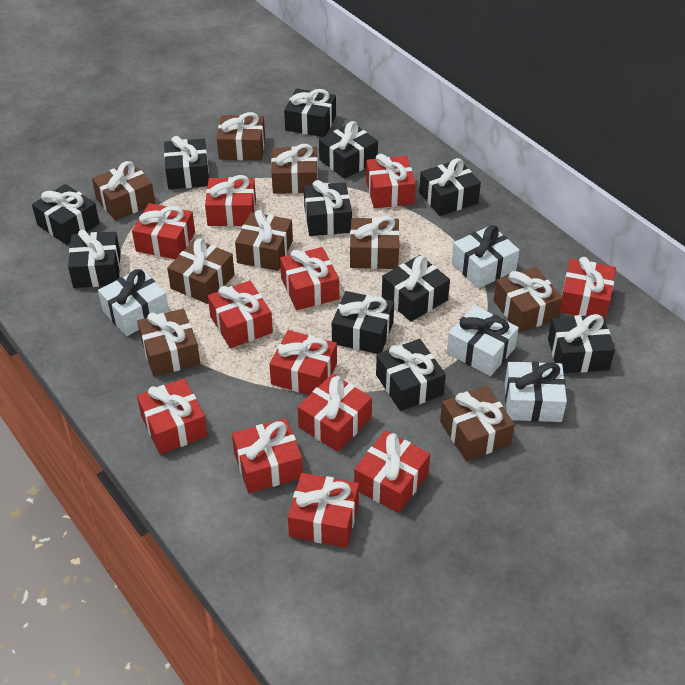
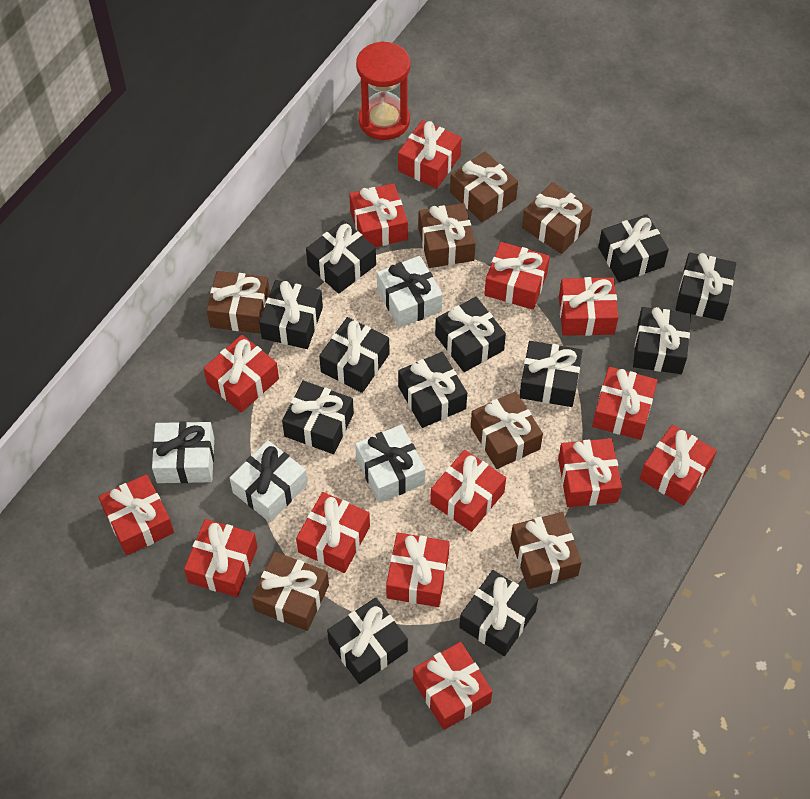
black gift: [32,184,100,245] [68,229,120,288] [164,136,209,190] [284,88,336,137] [304,180,352,236] [319,121,378,179] [332,291,394,354] [376,339,446,411] [382,255,450,322] [419,158,481,216] [548,314,615,373] = 11 -> [259,280,323,349] [282,381,354,454] [306,220,376,294] [319,317,390,393] [327,598,408,684] [398,352,467,428] [435,297,506,372] [459,570,538,656] [519,341,582,407] [598,214,669,282] [633,307,691,374] [675,252,736,321] = 12
brown gift: [92,161,155,221] [137,309,200,377] [167,238,235,304] [217,112,265,161] [235,210,293,271] [271,144,318,194] [350,216,400,269] [440,385,515,461] [494,267,563,333] = 9 -> [207,271,270,334] [252,552,329,631] [419,203,476,268] [450,151,518,222] [471,391,543,469] [511,512,582,589] [522,182,593,254] = 7
red gift: [132,203,195,259] [137,378,208,454] [205,175,256,226] [208,281,273,348] [232,418,303,493] [270,330,337,395] [280,247,339,310] [288,473,359,548] [298,374,372,452] [354,431,430,513] [366,154,416,208] [560,257,616,320] = 12 -> [99,474,174,556] [184,519,257,597] [203,335,279,413] [296,492,370,573] [349,183,408,247] [386,533,450,607] [398,120,462,189] [413,642,493,730] [430,450,506,532] [484,242,550,310] [558,438,622,507] [559,277,618,336] [592,367,658,440] [640,425,717,505] = 14
red hourglass: none = 0 -> [356,41,410,140] = 1

